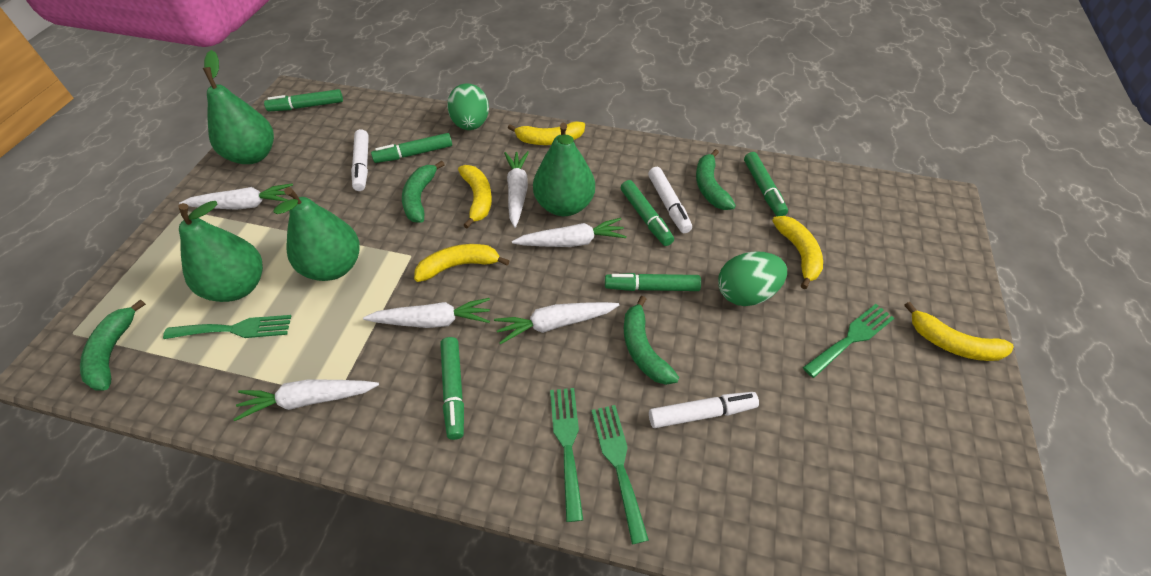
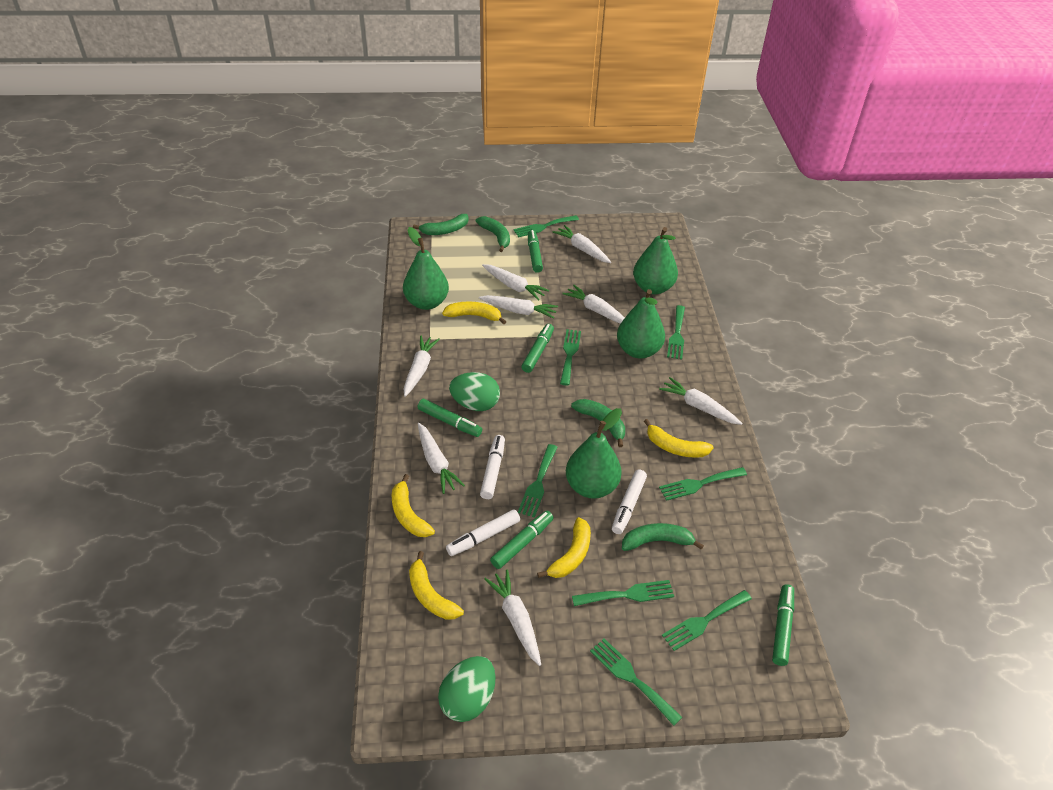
green fork: [163,315,291,339] [550,388,583,522] [591,405,649,544] [803,304,894,378] = 4 -> [513,215,579,237] [518,444,558,517] [560,329,581,385] [572,580,674,606] [590,638,682,726] [659,467,747,501] [662,590,752,651] [667,305,685,359] = 8
green marker: [264,89,343,111] [371,133,452,163] [440,337,464,440] [605,273,701,291] [621,180,674,246] [744,152,788,216] = 6 -> [418,399,482,437] [490,511,554,569] [521,324,554,373] [528,230,543,273] [772,584,794,666] = 5
white carrot: [179,183,293,210] [233,380,379,421] [363,298,490,328] [494,302,619,344] [504,151,529,228] [512,218,627,247] = 6 -> [404,336,440,397] [418,423,465,494] [479,295,558,319] [482,264,549,301] [484,569,541,666] [552,225,611,263] [562,285,625,324] [659,377,742,425] = 8

